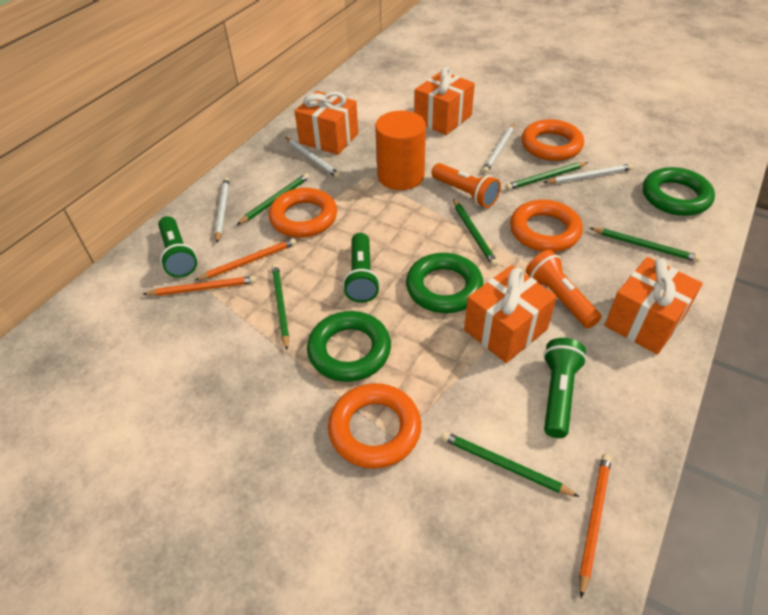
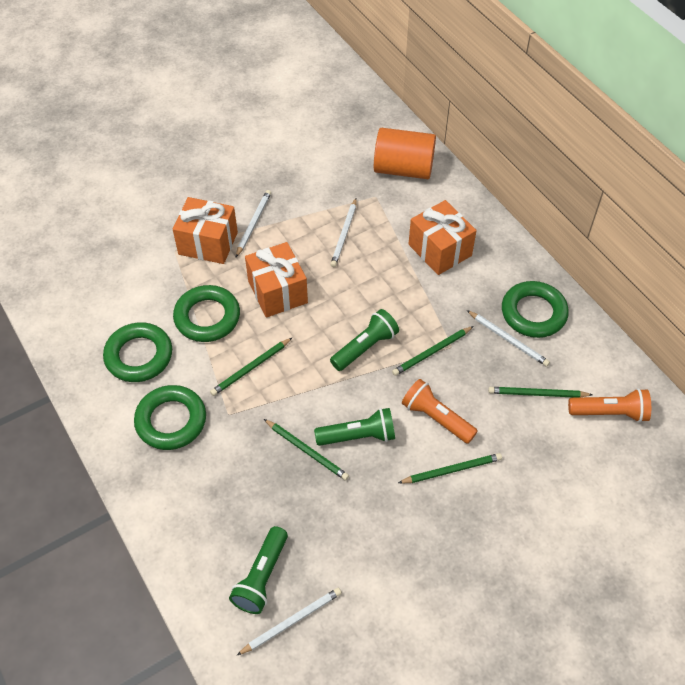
green pencil: [237,173,309,225] [272,264,289,350] [441,431,579,497] [453,199,498,267] [506,162,588,190] [590,228,701,262] = 6 -> [210,338,292,396] [264,419,349,481] [392,326,474,376] [398,453,502,483] [488,387,593,398] = 5
green ring: [307,311,391,382] [406,253,484,313] [643,167,715,216] = 3 -> [103,322,172,382] [134,385,206,450] [173,285,240,342] [502,281,569,338] = 4
orange gift: [294,91,358,155] [414,67,475,135] [464,265,557,363] [604,257,703,354] = 4 -> [173,197,238,264] [245,242,308,318] [409,200,477,275] = 3
orange pencil: [143,276,256,296] [194,238,296,281] [579,454,611,598] = 3 -> none = 0
orange ring: [269,188,337,238] [328,383,421,469] [510,200,583,252] [521,119,584,161] = 4 -> none = 0

